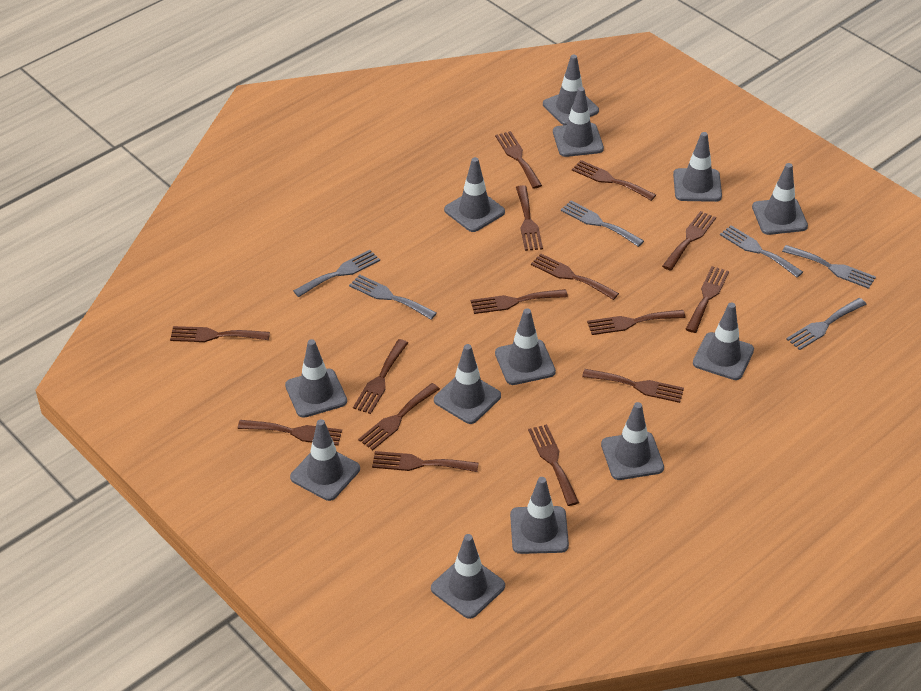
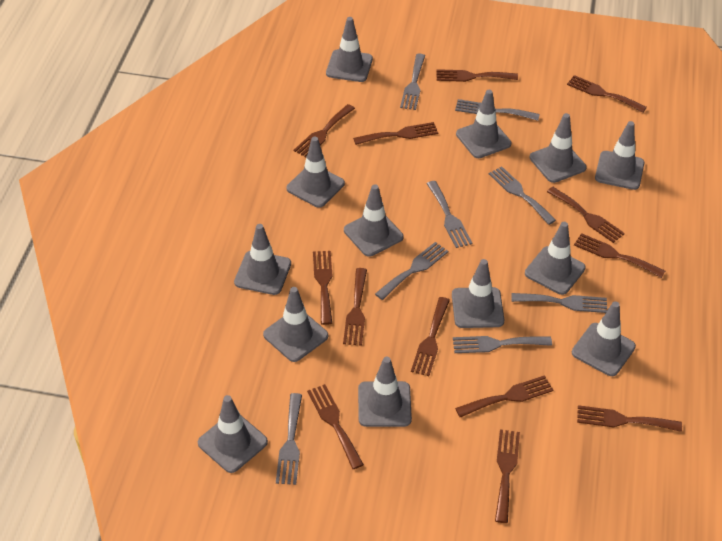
brown fork: [170,326,270,342] [238,420,342,446] [353,339,408,414] [358,383,440,450] [372,451,478,472] [471,289,568,314] [495,131,542,189] [516,185,543,251] [528,424,579,506] [531,254,619,300] [572,160,656,201] [582,369,684,403] [587,310,686,335] [662,211,716,271] [686,266,729,333] = 15 -> [294,104,355,157] [307,384,364,469] [313,251,333,325] [343,268,367,346] [353,122,438,145] [411,297,450,376] [437,69,518,82] [455,375,553,418] [495,429,520,523] [547,187,625,243] [567,75,647,113] [574,233,665,278] [577,405,682,432] = 13
grey fork: [293,250,380,297] [349,274,437,320] [561,201,644,247] [720,225,803,277] [782,245,876,289] [786,298,867,350] = 6 -> [276,393,302,485] [375,242,448,300] [400,53,425,110] [427,181,472,248] [453,336,552,353] [455,99,540,121] [489,166,556,225] [511,293,607,313] = 8

